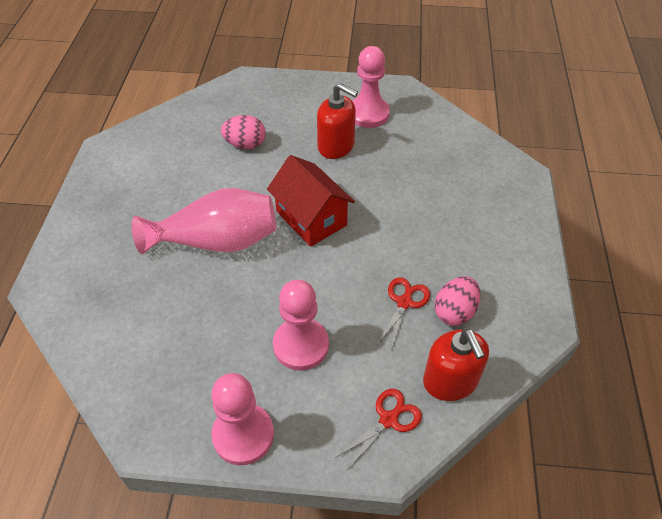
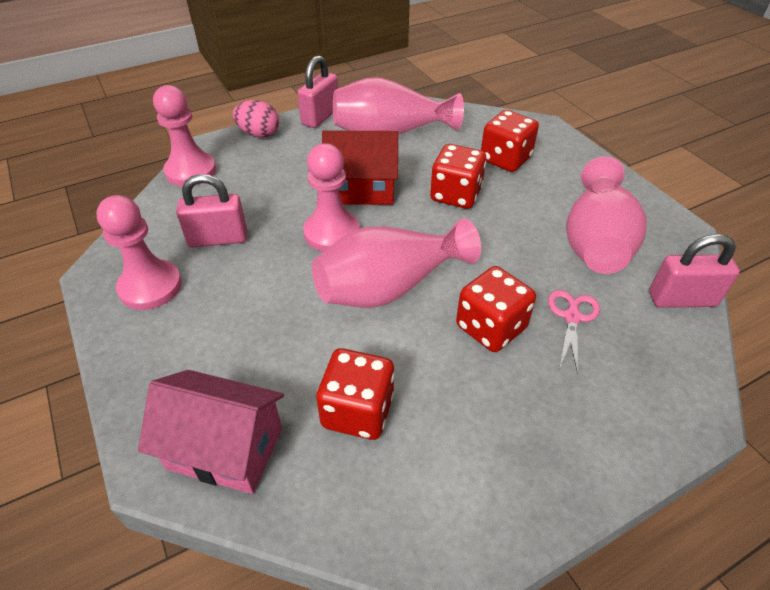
pink egg: [221,115,266,149] [435,276,481,326] = 2 -> [233,100,279,138] = 1
pink house: none = 0 -> [138,370,284,494] = 1
pink padlock: none = 0 -> [176,174,247,247] [297,56,338,128] [649,234,740,308] = 3
pink scissors: none = 0 -> [548,290,600,374] = 1
pink vase: [132,188,276,254] = 1 -> [312,218,481,308] [333,77,464,135] [566,156,647,274] = 3
red dice: none = 0 -> [316,348,395,440] [430,144,486,209] [456,266,536,352] [481,110,539,172] = 4
red scissors: [335,389,422,470] [377,278,430,350] = 2 -> none = 0
red soap dispenser: [317,83,358,159] [423,328,489,401] = 2 -> none = 0

